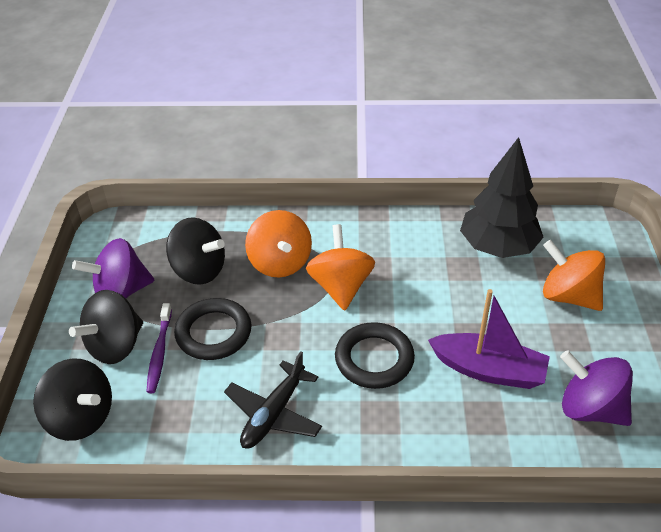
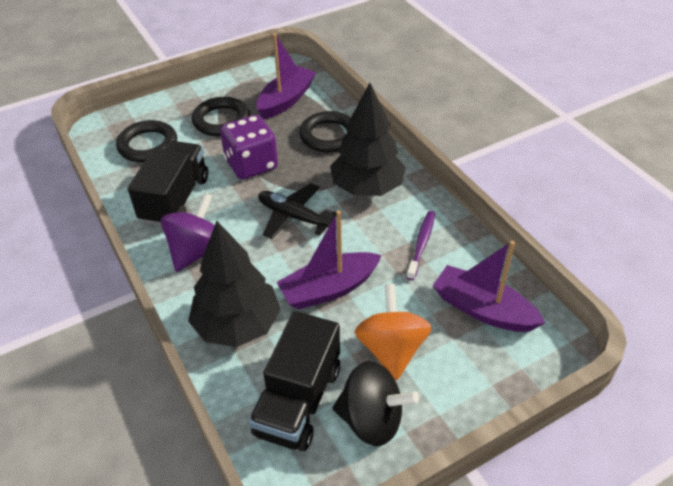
black ring: [174,298,251,360] [335,322,415,389] = 2 -> [116,120,177,162] [192,97,250,136] [299,111,351,153] = 3
black spinning top: [33,358,112,441] [69,290,143,364] [166,217,225,285] = 3 -> [333,361,419,446] = 1
black tree: [460,137,544,258] = 1 -> [188,221,281,347] [330,83,406,196] = 2
black truck: none = 0 -> [128,141,208,226] [249,311,340,451] = 2
orange spinning top: [245,210,312,277] [306,224,375,311] [543,240,605,311] = 3 -> [355,284,432,380] = 1
purple boat: [428,289,550,389] = 1 -> [257,34,316,119] [277,211,382,310] [433,241,545,332] = 3
purple dice: none = 0 -> [220,115,278,180] = 1
purple spinning top: [72,238,154,298] [560,350,633,426] = 2 -> [161,193,215,272] = 1

